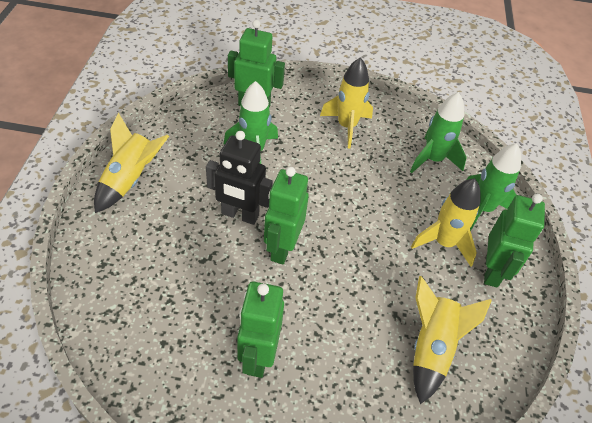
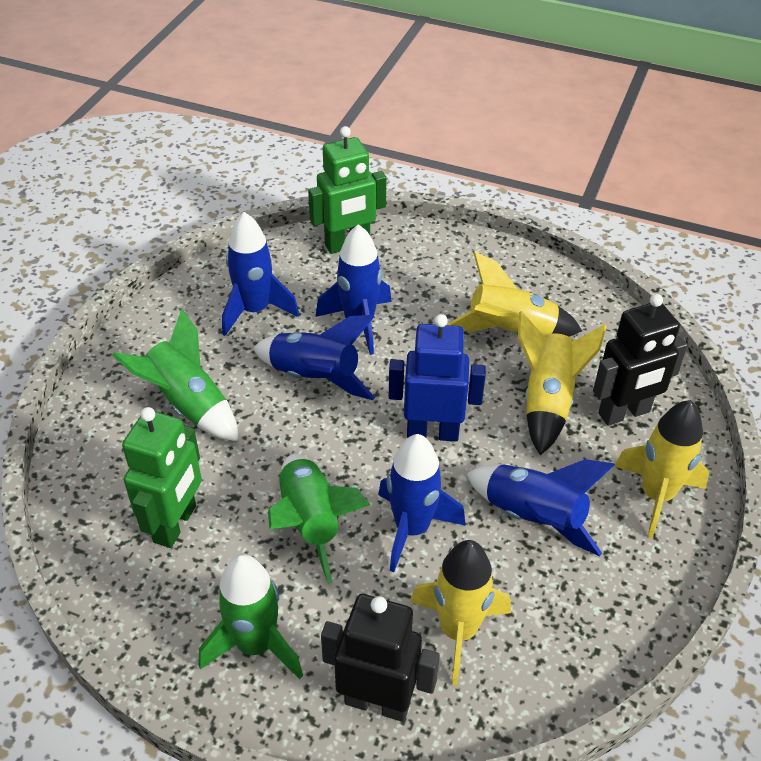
black robot: [206,131,273,225] = 1 -> [321,594,440,722] [593,294,688,426] = 2
blue robot: none = 0 -> [389,314,486,441] = 1
blue rocket: none = 0 -> [222,212,299,336] [253,315,375,400] [316,224,392,355] [378,434,466,572] [466,459,615,556] = 5
green robot: [228,20,285,107] [237,281,284,378] [264,167,309,265] [484,194,545,288] = 4 -> [122,407,202,548] [308,126,386,254] = 2

